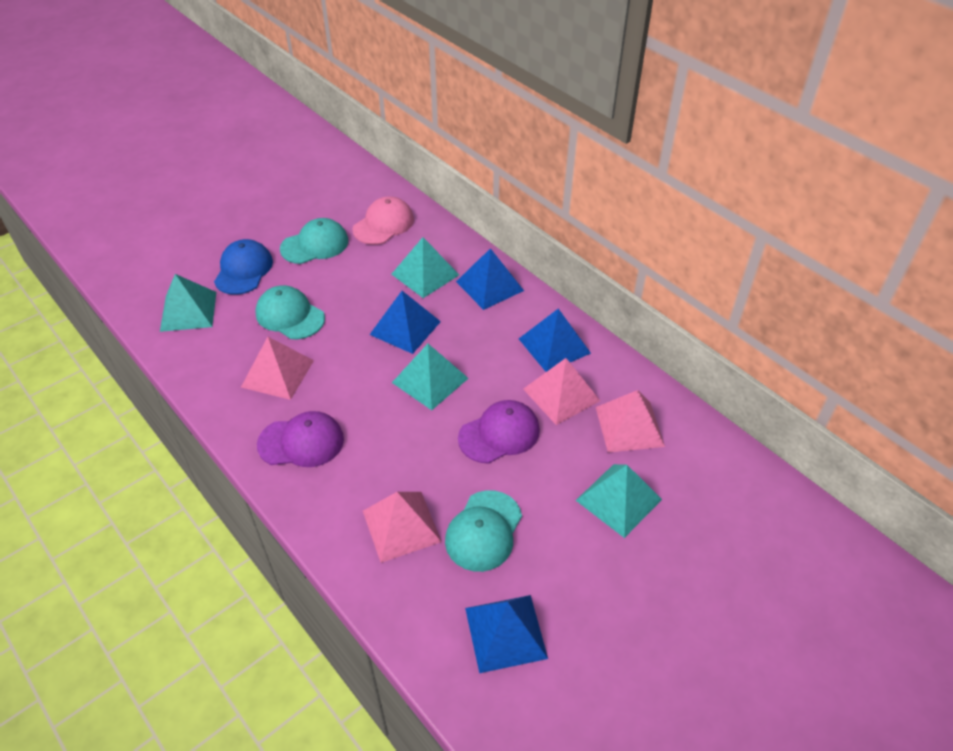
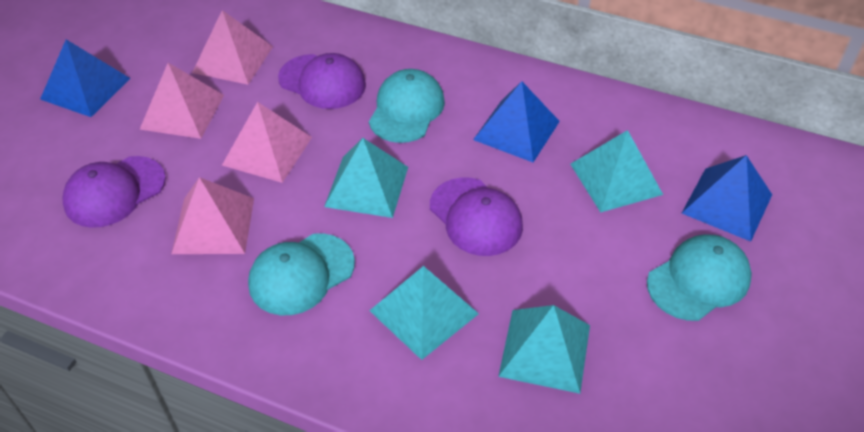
blue cap: [214,239,273,295] = 1 -> none = 0
blue pyramid: [369,291,441,354] [456,248,524,310] [465,595,548,673] [519,309,591,372] = 4 -> [40,39,130,117] [473,81,560,162] [682,155,772,242] = 3
pink cap: [352,196,414,245] = 1 -> none = 0
purple cap: [257,411,344,467] [458,400,540,464] = 2 -> [62,156,166,228] [278,53,366,109] [430,177,523,256] = 3

